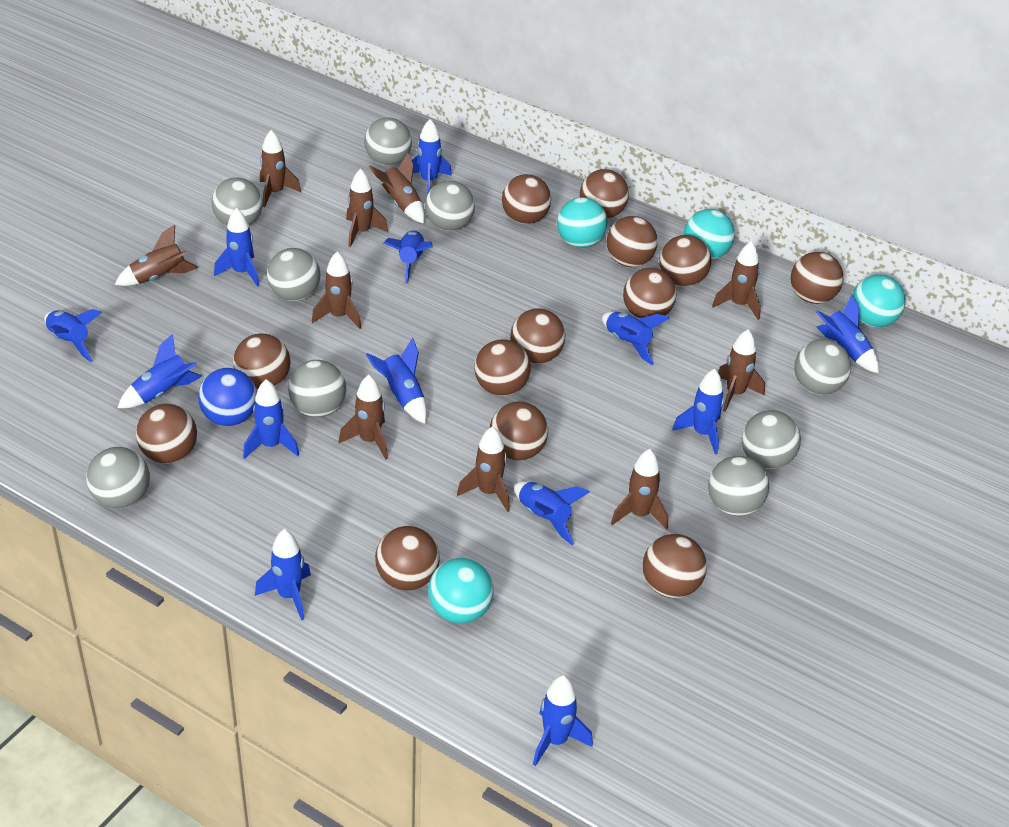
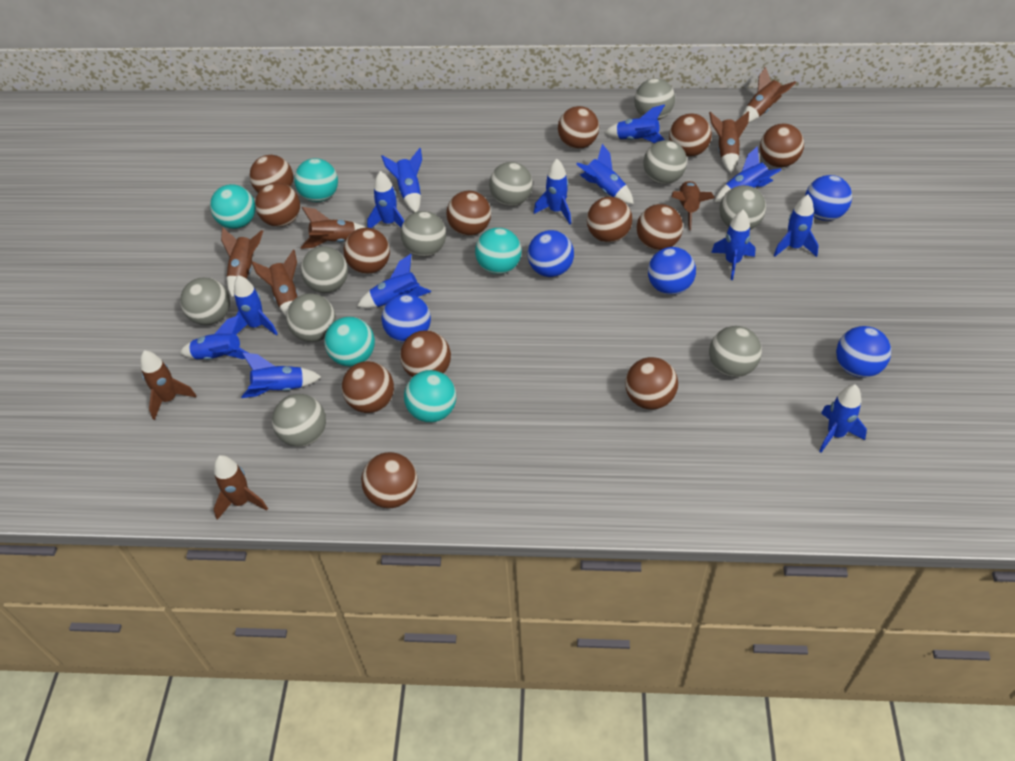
blue ball: [198,368,257,426] = 1 -> [382,294,431,343] [527,230,574,277] [648,247,696,295] [805,175,852,221] [836,326,891,378] = 5
brown rocket: [114,224,198,286] [260,130,301,207] [312,251,361,329] [339,375,388,459] [346,169,388,247] [369,153,425,223] [457,426,510,512] [611,449,668,530] [712,241,761,320] [718,329,765,411] = 10 -> [140,350,196,420] [213,455,268,520] [221,227,263,297] [251,249,298,316] [300,207,366,249] [672,181,715,230] [709,111,749,173] [742,67,796,123] = 8
grey ball: [86,447,150,509] [212,177,263,226] [267,248,321,301] [288,360,346,417] [364,117,412,166] [425,181,475,231] [708,456,769,516] [741,410,801,469] [795,339,851,395] = 9 -> [180,277,230,325] [272,394,326,447] [286,293,336,342] [301,246,348,293] [401,211,446,257] [489,162,533,206] [634,78,675,120] [643,140,687,184] [709,326,762,377] [720,185,766,230] = 10
turquoise ball: [428,558,494,624] [557,197,607,248] [684,209,735,260] [852,274,906,327] = 4 -> [210,184,255,229] [294,158,338,202] [324,317,375,367] [404,370,456,423] [475,228,521,274] = 5

